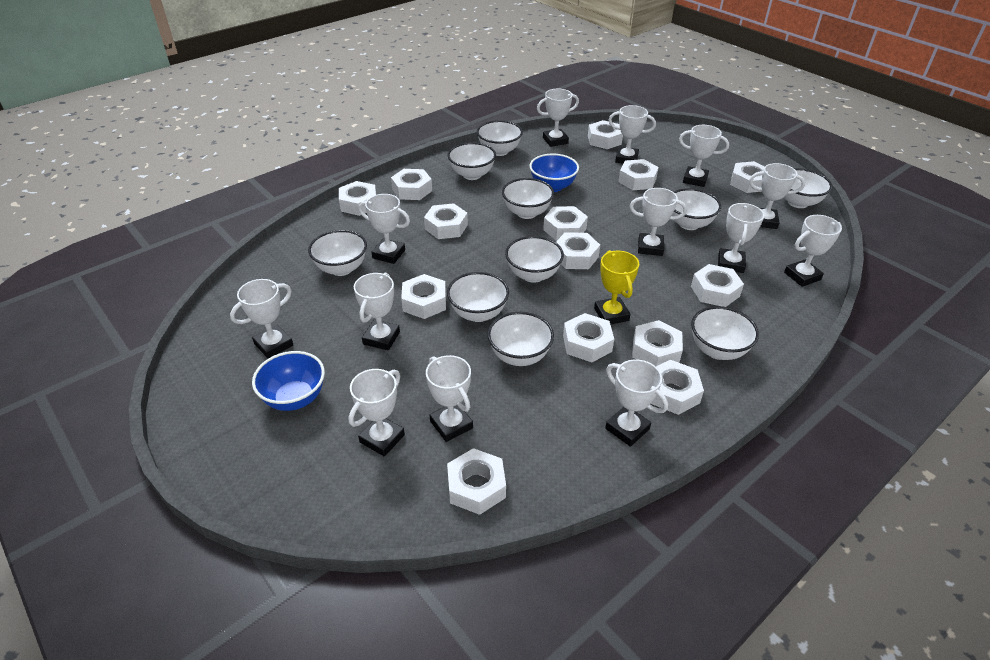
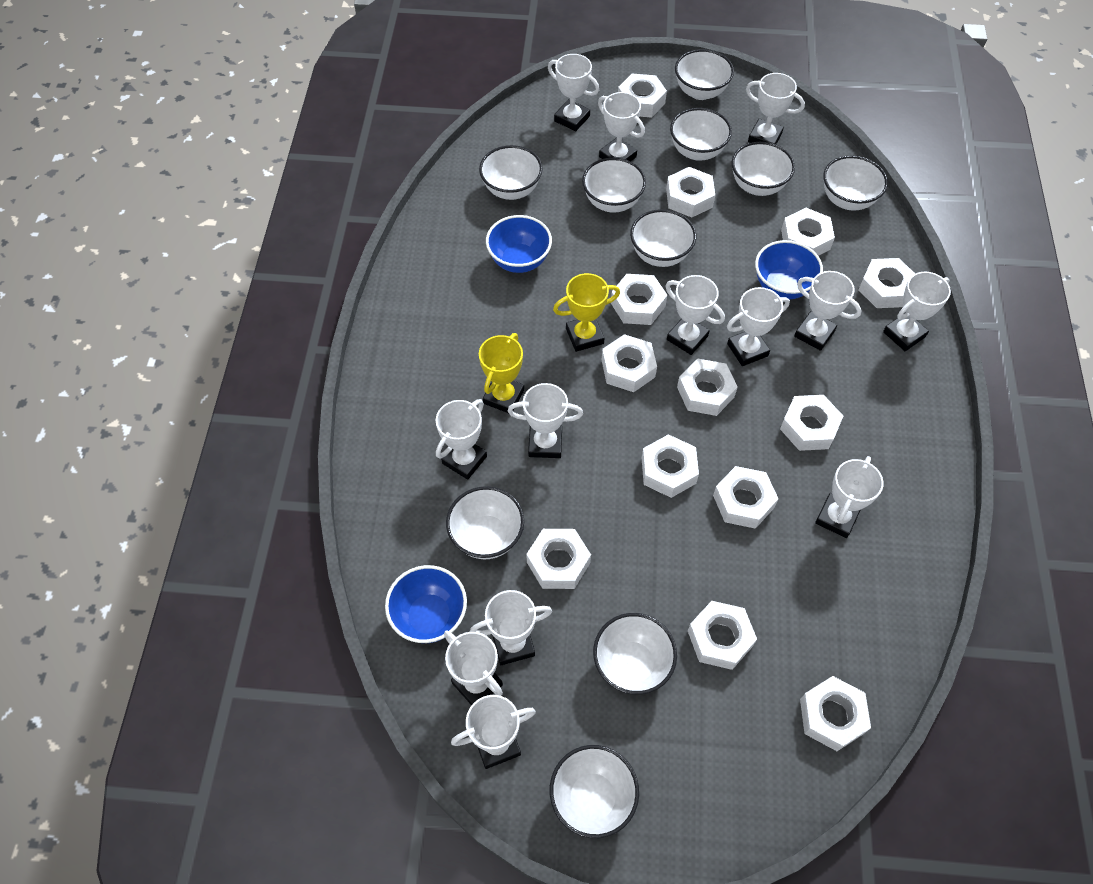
blue bowl: [252,351,325,411] [529,154,579,192] = 2 -> [385,565,467,643] [486,215,552,273] [755,240,823,299] = 3
white nut: [339,181,376,216] [391,169,432,200] [401,274,446,319] [424,203,468,239] [447,448,506,515] [543,206,588,241] [556,232,600,269] [563,313,614,362] [588,120,623,149] [618,159,659,190] [632,320,683,366] [651,360,704,415] [691,264,744,307] [730,161,765,193] = 14 -> [526,529,591,589] [602,334,657,392] [611,274,667,325] [618,74,667,118] [642,434,699,498] [666,167,715,218] [677,358,738,416] [688,601,757,670] [713,466,778,529] [780,395,843,451] [781,208,835,256] [800,676,871,751] [858,258,915,308] = 13
yellow trophy: [594,250,639,325] = 1 -> [479,333,524,413] [553,273,620,352] = 2

